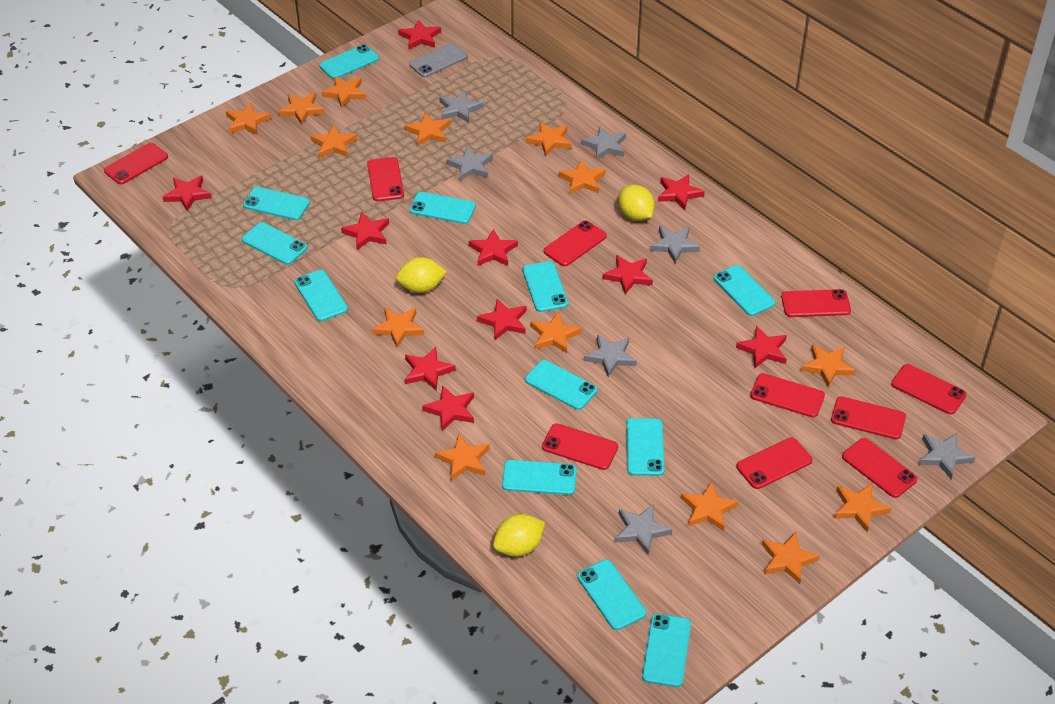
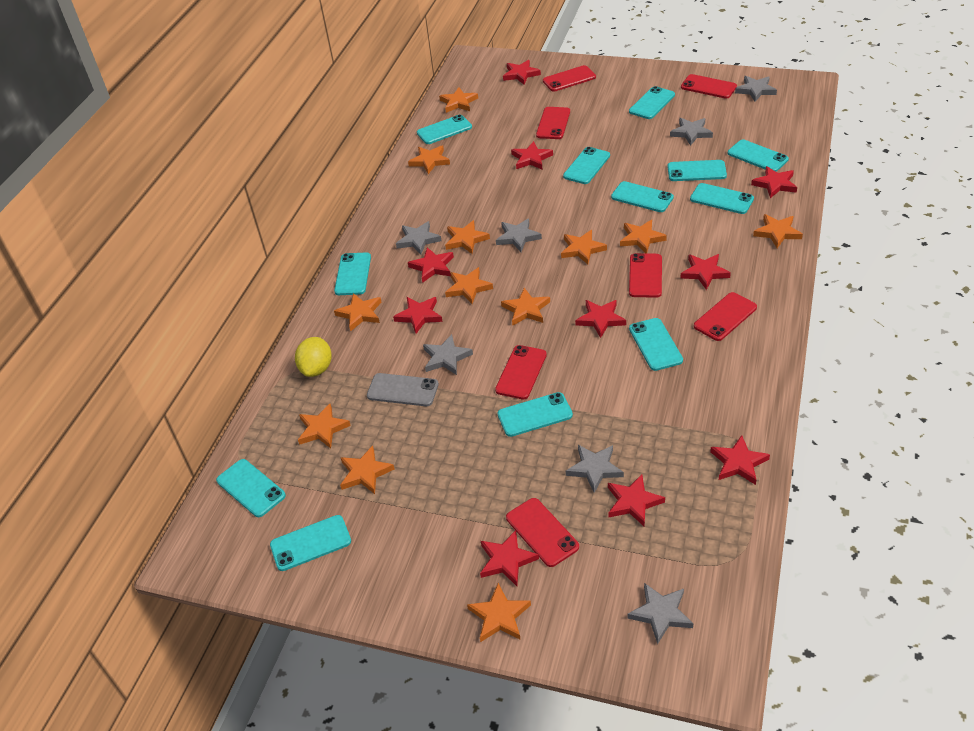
orange star: [226,103,271,135] [278,93,324,125] [311,125,357,158] [321,76,366,108] [372,308,424,348] [405,113,450,146] [435,434,490,481] [526,122,571,157] [531,312,582,353] [559,160,606,194] [681,481,738,531] [762,532,820,584] [801,344,856,387] [834,483,891,532] = 14 -> [298,404,351,448] [334,293,382,331] [340,446,395,494] [408,145,450,174] [439,87,478,113] [445,220,490,254] [445,267,493,304] [467,583,531,642] [501,288,550,326] [561,230,607,265] [620,220,667,254] [753,214,803,248] = 12
red phone: [104,143,168,184] [367,157,404,201] [542,423,618,470] [544,221,607,266] [736,438,813,489] [750,373,825,417] [781,289,851,317] [831,396,906,439] [842,438,917,498] [891,364,967,414] = 10 -> [495,345,547,399] [506,498,579,567] [536,107,570,139] [543,65,596,91] [629,253,662,298] [681,74,737,99] [694,292,757,341] = 7
yellow lemon: [396,257,447,293] [493,514,545,557] [618,185,655,221] = 3 -> [295,337,332,377] = 1

